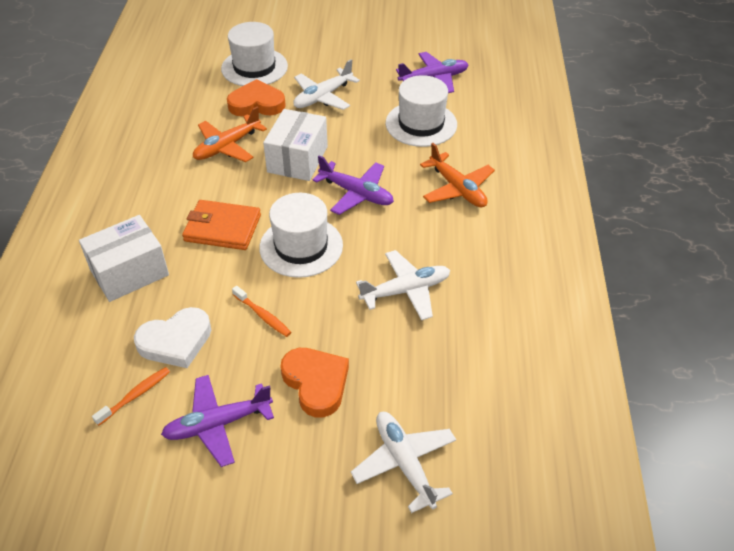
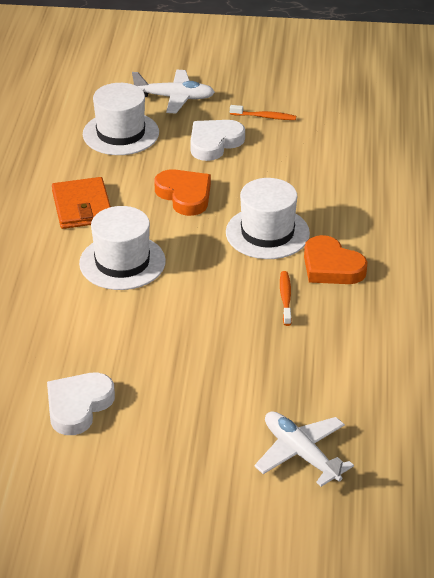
orange plane: [193,106,267,162] [420,143,495,207] = 2 -> none = 0
purple plane: [161,375,274,467] [313,155,394,215] [396,52,469,93] = 3 -> none = 0
white box: [79,215,169,302] [263,109,328,181] = 2 -> none = 0
white heart: [134,307,211,368] = 1 -> [47,373,115,435] [190,120,245,161] = 2
white plane: [293,59,360,110] [351,412,456,513] [356,250,450,320] = 3 -> [132,70,215,114] [254,411,354,487] = 2

